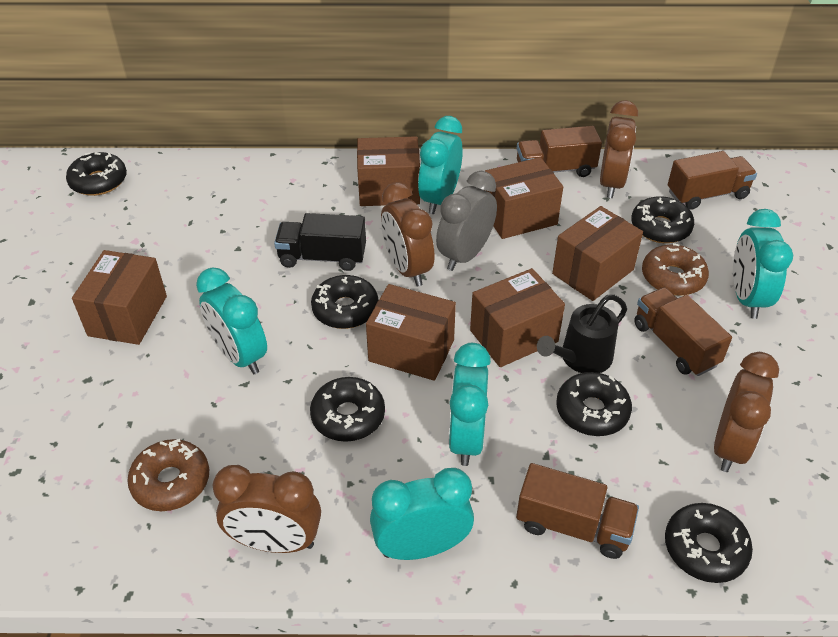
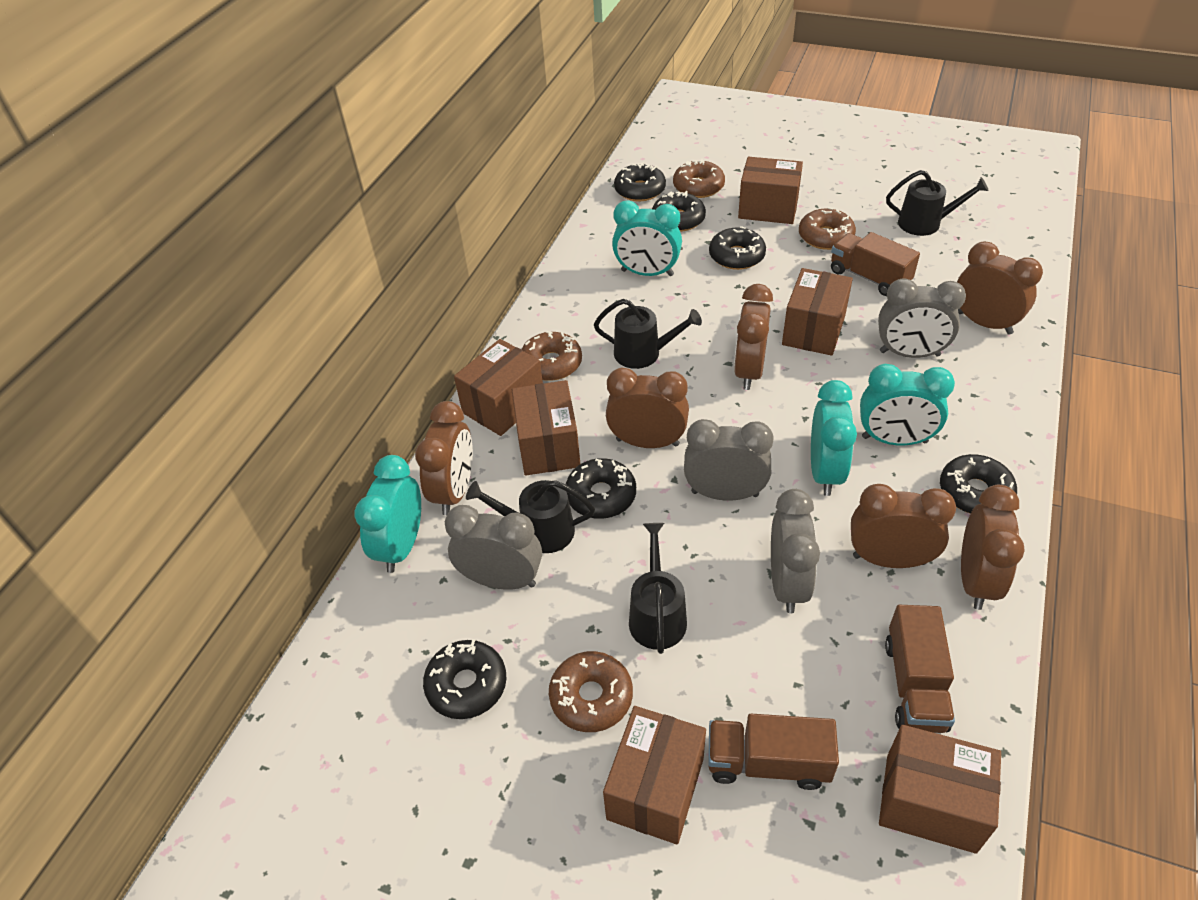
black truck: [274,213,366,271] = 1 -> none = 0
black watering can: [537,295,627,373] = 1 -> [466,480,595,553] [594,299,702,369] [629,523,687,654] [886,170,989,236] = 4
brown clock: [212,465,321,553] [381,182,435,286] [600,100,638,198] [714,352,779,472] = 4 -> [415,401,473,515] [606,368,689,448] [734,284,773,390] [851,484,956,568] [957,242,1043,335] [961,485,1025,610] = 6
brown donut: [127,439,209,511] [642,243,709,296] = 2 -> [521,331,582,381] [549,651,633,732] [673,159,725,198] [799,207,856,250] = 4
brown truck: [516,463,639,559] [517,126,602,177] [634,287,732,376] [668,151,757,210] = 4 -> [708,714,839,790] [831,232,920,296] [885,605,955,733] = 3
grey clock: [436,171,497,271] = 1 -> [445,505,542,590] [684,419,774,501] [771,489,820,613] [878,278,966,358] = 4
turquoise clock: [196,268,267,374] [370,468,474,560] [418,116,463,214] [448,343,491,466] [733,209,793,319] = 5 -> [355,455,421,573] [612,200,682,276] [811,380,857,496] [860,364,955,445] = 4

